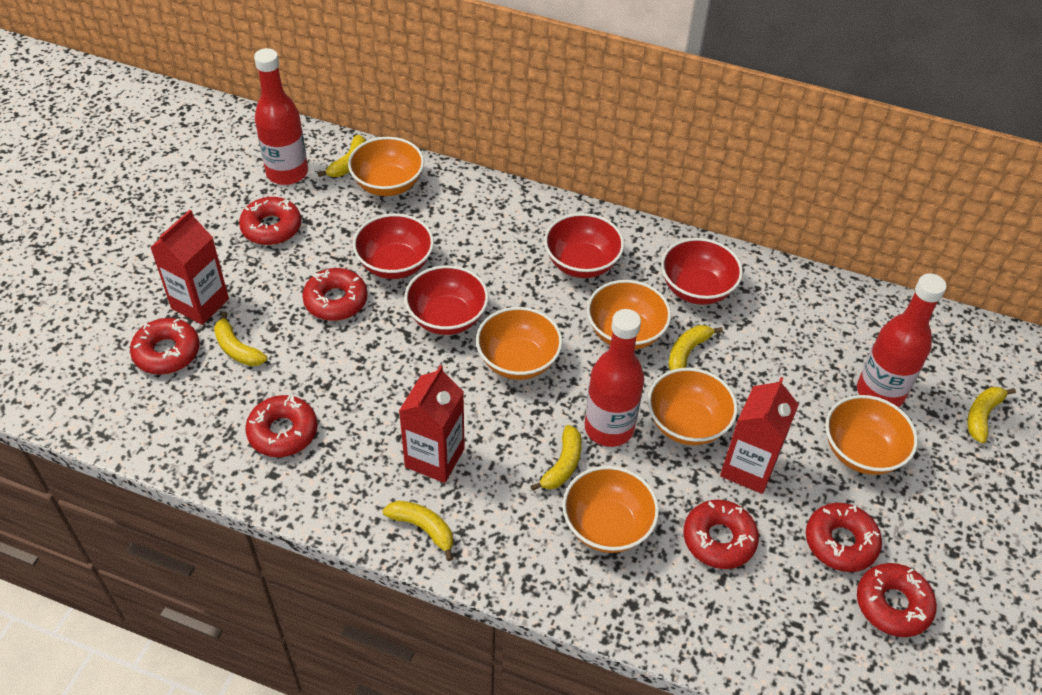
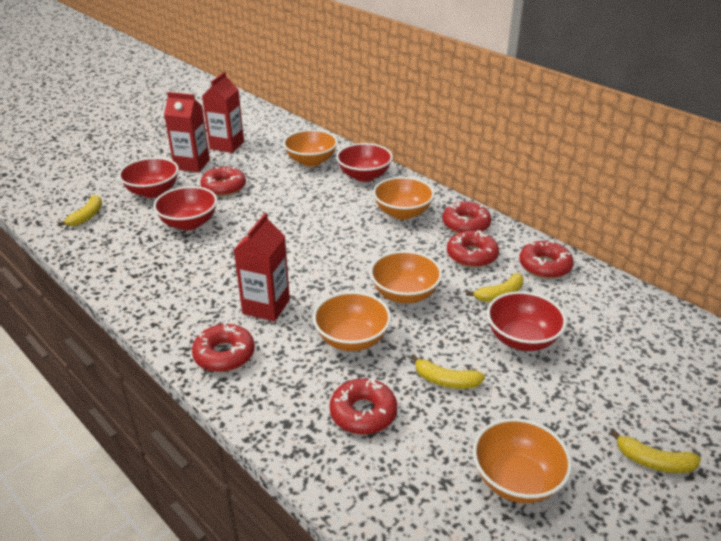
orange bowl: [348,137,424,196] [476,307,563,380] [562,466,659,553] [587,280,671,350] [648,368,738,445] [825,395,918,475] = 6 -> [283,130,338,167] [313,291,391,351] [370,251,442,304] [373,177,434,220] [473,418,572,503] = 5
red bottle: [254,48,308,185] [585,309,644,447] [857,273,947,407] = 3 -> none = 0
red donut: [130,318,200,375] [239,197,301,245] [245,395,317,457] [302,268,368,321] [683,500,759,569] [806,503,882,572] [857,563,937,637] = 7 -> [192,322,255,372] [200,166,246,196] [330,378,397,435] [442,201,491,233] [447,230,499,267] [519,240,574,279] = 6
yellow banana: [214,311,268,366] [318,135,366,177] [383,501,453,561] [530,425,582,491] [668,325,723,371] [967,387,1016,443] = 6 -> [57,195,102,226] [411,354,485,389] [466,273,524,302] [610,430,701,473] = 4

